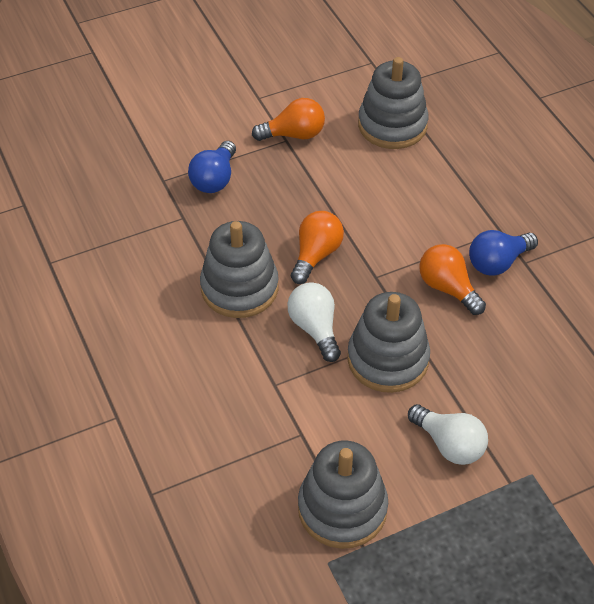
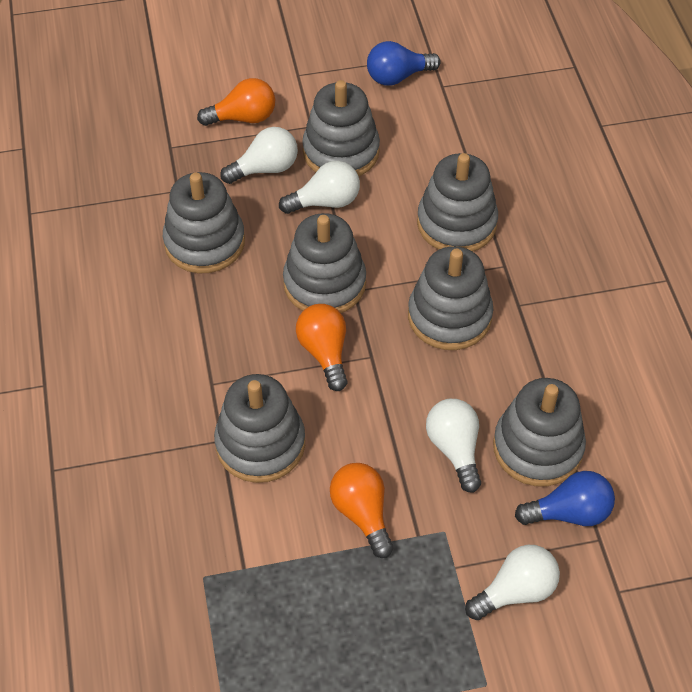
grey stacking toy: [200,221,279,318] [298,441,388,549] [347,292,430,393] [358,57,428,149] = 4 -> [163,172,245,273] [214,374,305,483] [283,213,366,313] [302,80,380,176] [408,246,493,350] [417,153,498,252] [493,378,586,486] = 7
white light bulb: [287,282,341,362] [408,404,488,465] = 2 -> [220,127,298,184] [279,161,360,214] [426,399,481,493] [465,545,560,620] = 4

